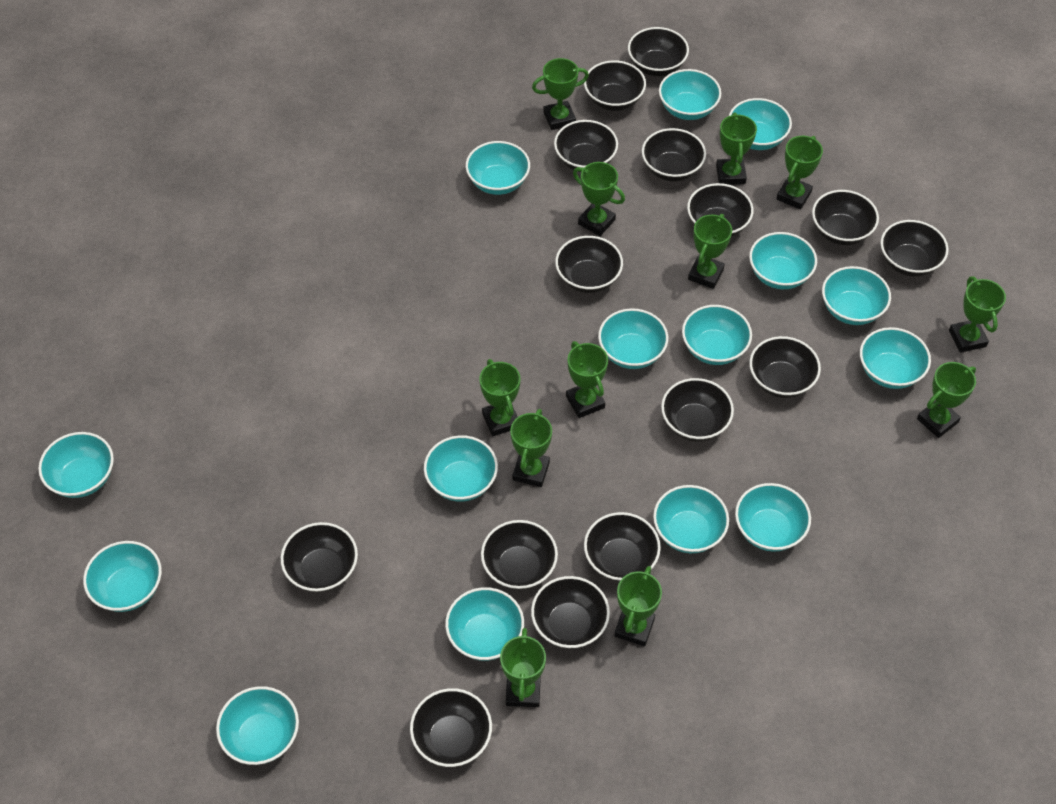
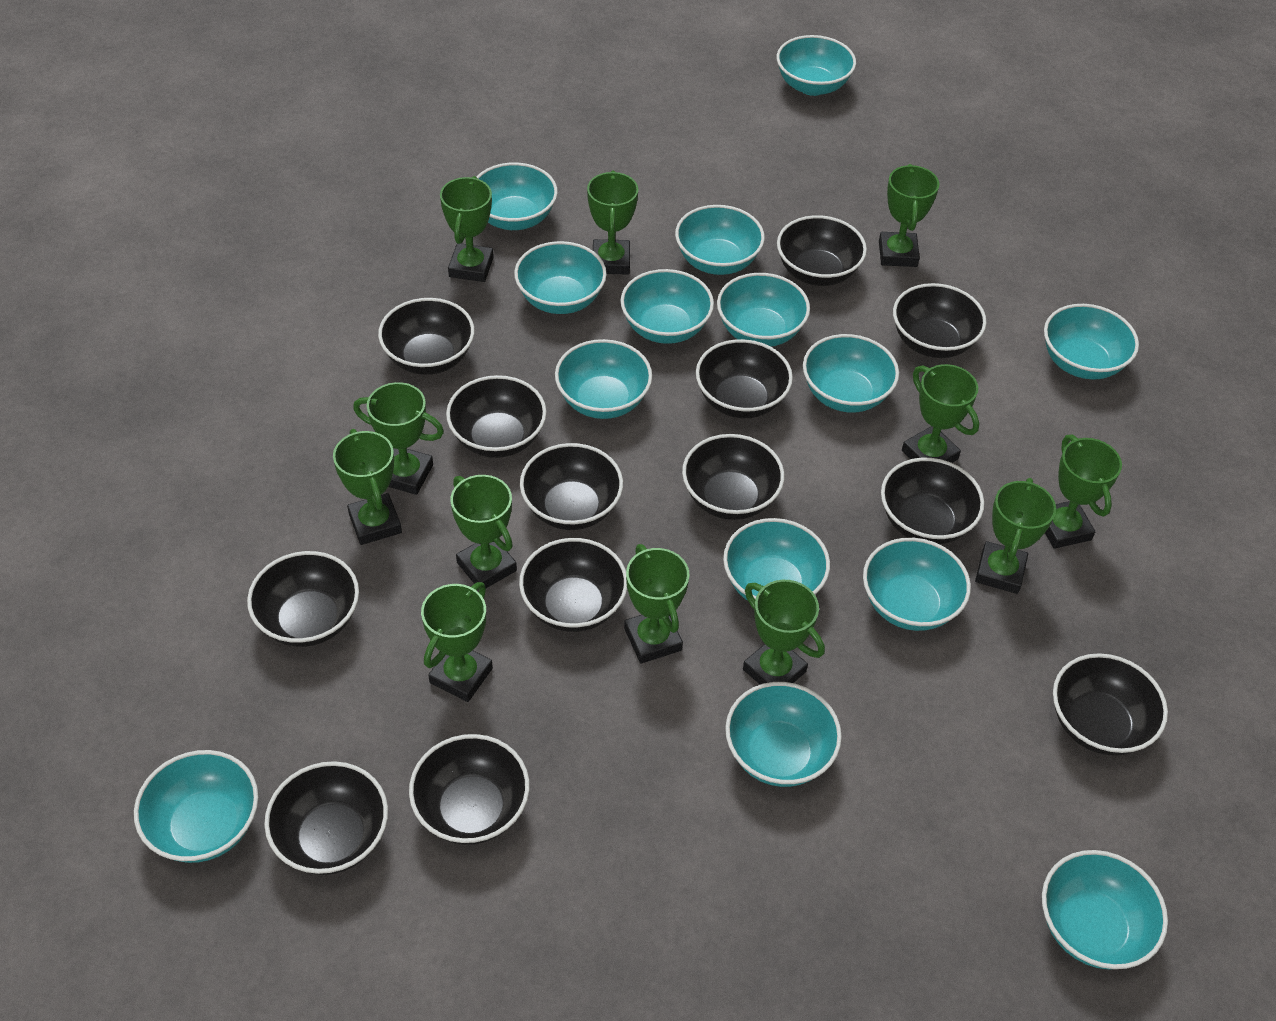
black bowl: [281,522,358,593] [410,688,492,767] [481,520,558,590] [531,576,610,649] [554,120,618,172] [555,236,623,293] [584,60,646,111] [584,512,661,582] [628,27,689,76] [642,128,706,182] [661,378,734,442] [687,183,753,237] [749,336,821,398] [812,190,879,245] [881,220,949,277] = 15 -> [247,551,359,647] [264,761,388,875] [378,298,474,375] [409,734,530,845] [446,375,546,458] [519,538,627,632] [520,443,623,530] [682,434,784,520] [696,339,793,418] [777,215,867,286] [881,458,984,544] [893,283,987,358] [1053,653,1168,756] = 13
turquoise bowl: [38,432,114,498] [83,541,162,612] [216,686,299,765] [424,435,498,502] [445,587,524,661] [466,141,530,195] [598,308,668,369] [653,485,729,553] [659,69,721,120] [682,305,752,365] [729,98,792,150] [735,483,811,552] [749,232,817,289] [822,266,891,325] [860,327,931,389] = 15 -> [134,750,258,863] [476,162,558,230] [514,241,607,314] [555,339,652,419] [620,269,714,344] [675,205,765,275] [717,273,810,347] [723,518,830,601] [725,682,842,787] [777,35,856,96] [803,334,899,413] [863,538,971,631] [1042,850,1168,969] [1044,304,1139,380] = 14

